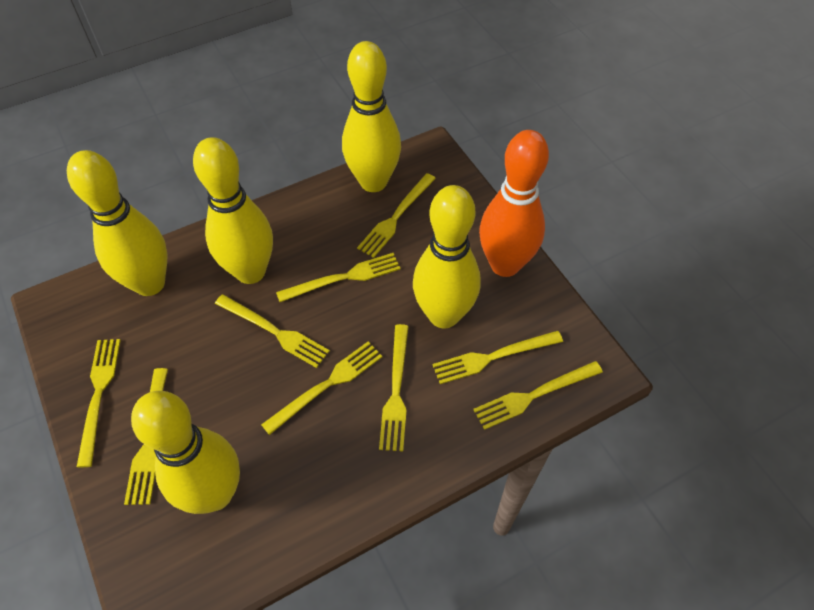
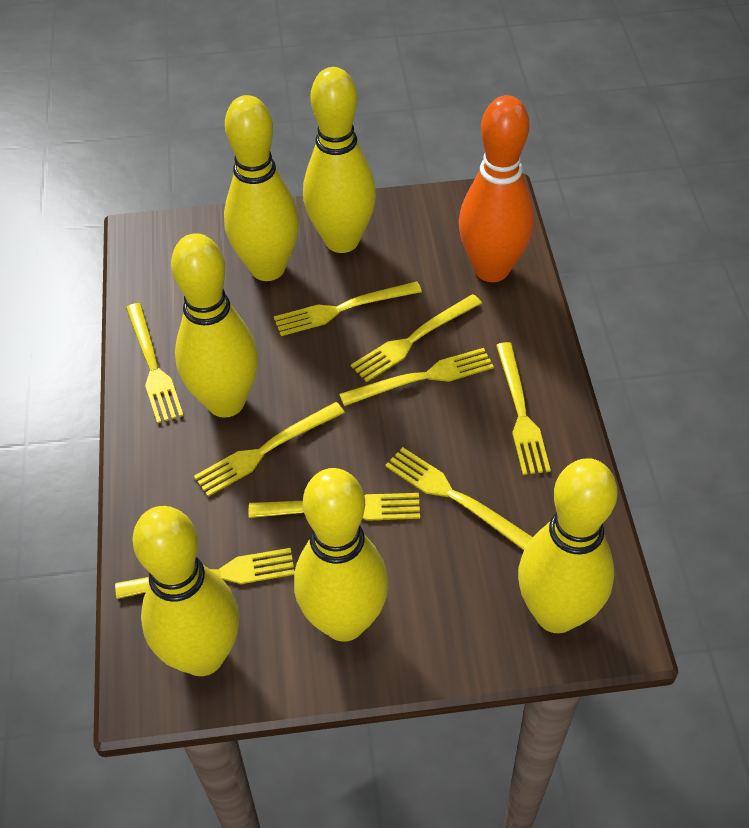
yellow bowling pin: [67,150,168,296] [131,391,240,514] [193,137,273,284] [342,41,401,192] [413,185,481,328] = 5 -> [132,506,239,676] [171,233,258,418] [224,95,299,281] [294,468,388,642] [303,67,376,253] [518,458,617,633] = 6

